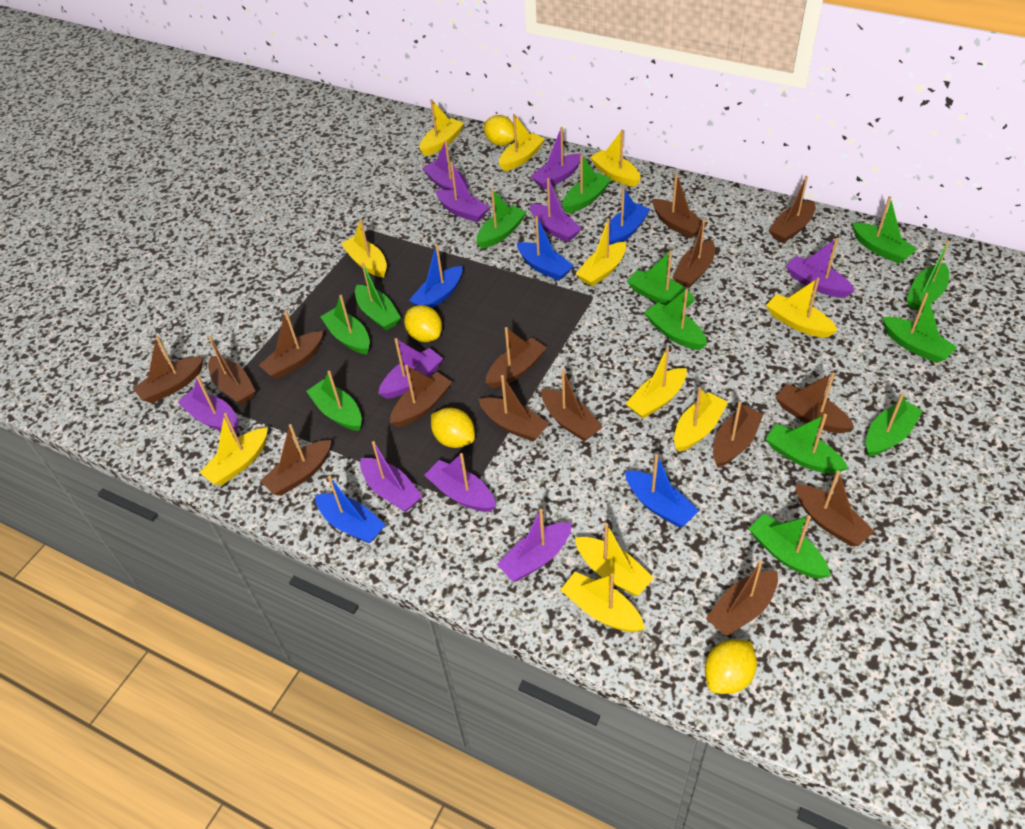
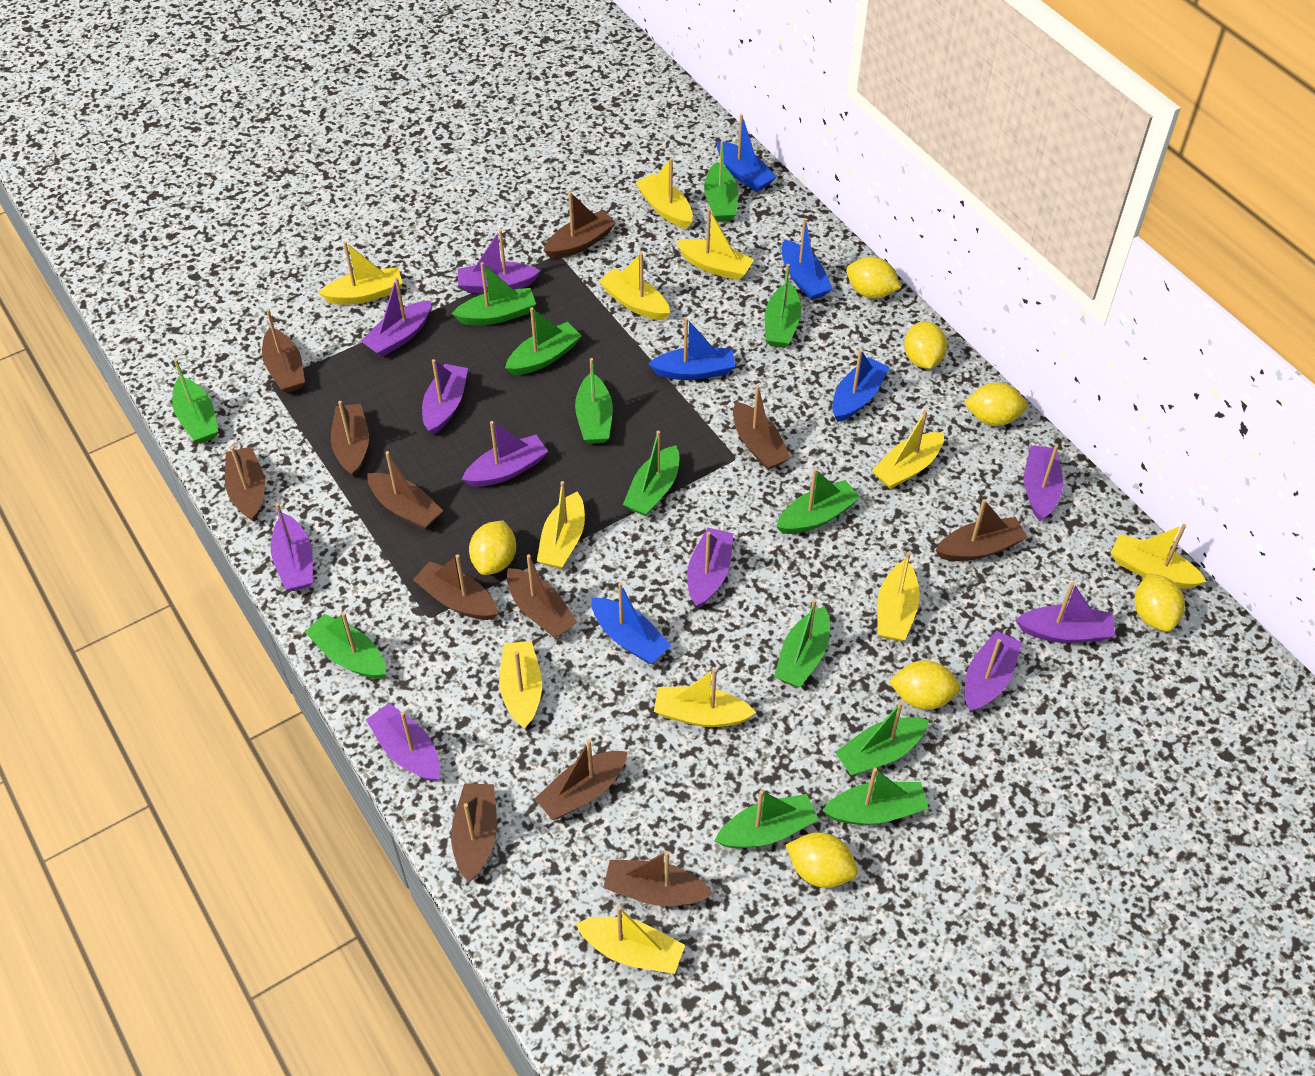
brown boat: [133,336,204,403] [208,336,255,405] [259,311,323,379] [260,424,332,496] [390,365,452,427] [479,375,549,442] [486,327,547,389] [541,370,603,441] [653,173,707,239] [673,218,715,288] [706,560,778,636] [713,402,764,467] [769,176,816,243] [775,372,854,433] [795,470,874,546] = 15 -> [225,446,265,522] [262,309,305,393] [331,401,369,477] [367,451,443,530] [413,554,498,620] [451,784,497,882] [507,554,577,638] [535,740,628,820] [544,192,616,259] [603,851,713,906] [733,385,791,470] [935,499,1027,561] = 12
yellow lemon: [404,305,442,342] [431,408,475,448] [484,115,515,146] [705,640,757,694] = 4 -> [469,521,516,575] [786,832,858,888] [846,257,901,298] [889,660,961,710] [904,321,947,369] [964,382,1028,426] [1134,573,1185,632] = 7

